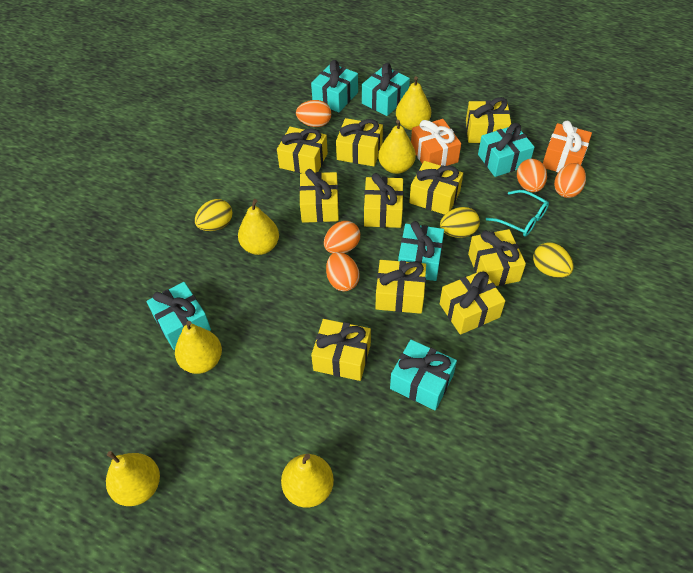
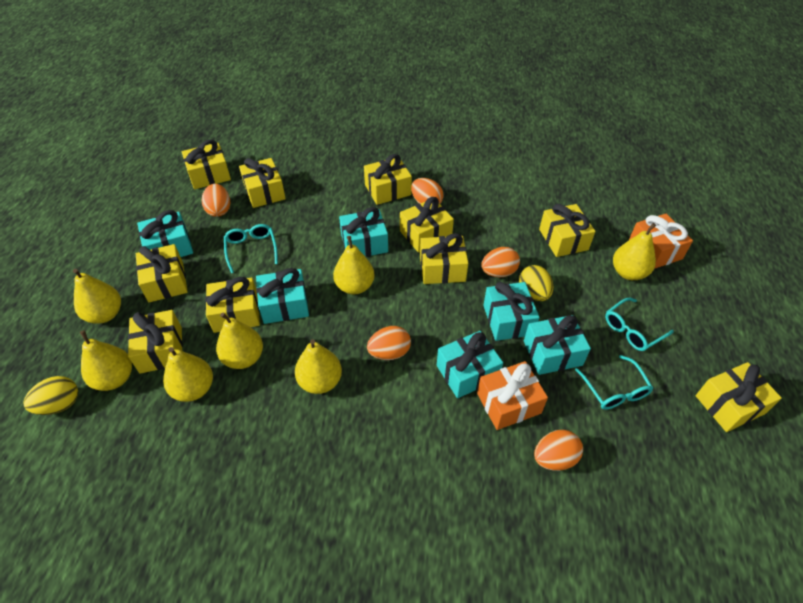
turquoise glasses: [486,190,549,237] = 1 -> [224,224,278,273] [575,355,653,410] [605,297,674,351] = 3
yellow egg: [195,199,233,231] [440,207,480,238] [533,242,574,278] = 3 -> [23,376,78,415] [519,265,553,301] = 2
yellow pear: [106,451,160,506] [175,321,222,374] [238,199,279,255] [281,454,334,508] [378,120,416,174] [396,76,431,130] = 6 -> [73,269,121,324] [80,330,132,391] [163,347,213,402] [216,312,263,369] [295,339,342,394] [333,236,375,294] [613,223,656,280] = 7

